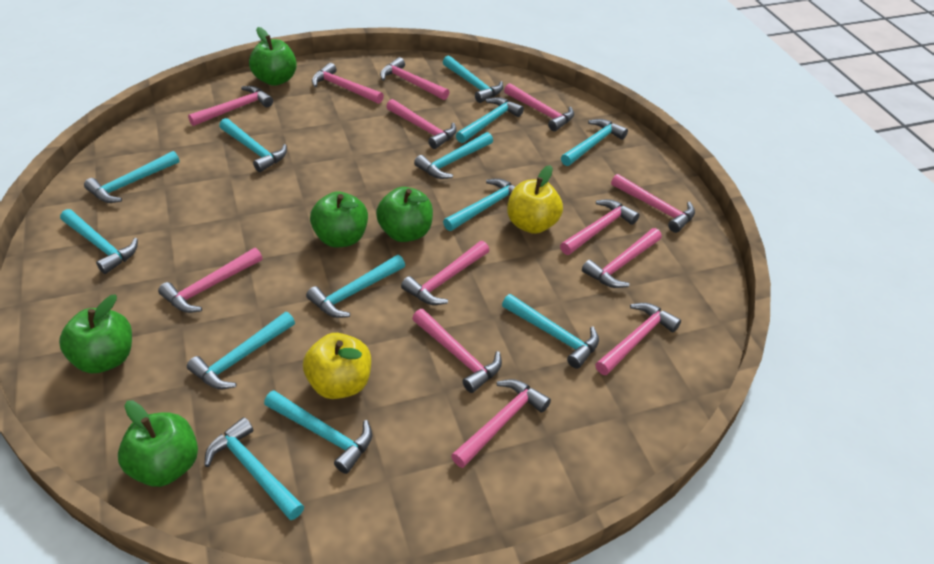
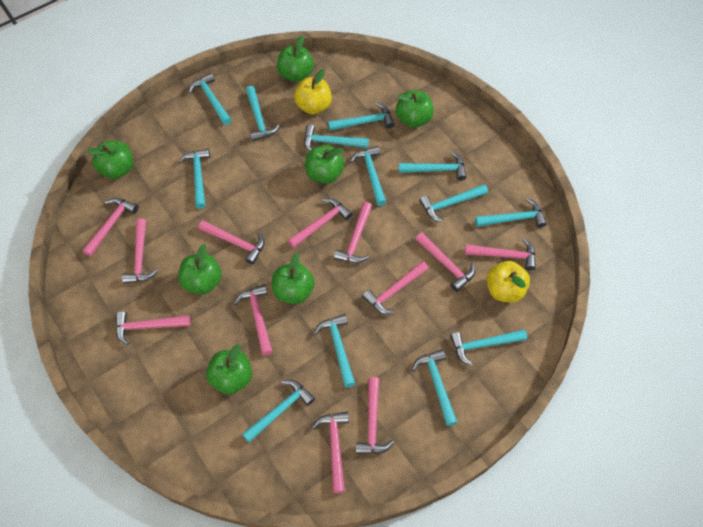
green apple: [59,295,132,373] [118,400,198,487] [249,27,297,86] [310,191,368,247] [376,187,433,242] = 5 -> [87,141,133,179] [178,244,222,295] [206,344,252,395] [272,253,315,304] [277,35,314,82] [305,145,345,184] [396,90,434,128] = 7
pink hammer: [158,248,262,313] [188,86,273,126] [312,63,384,104] [380,57,449,100] [386,99,457,149] [401,241,489,305] [412,309,502,393] [451,379,551,468] [504,83,574,131] [560,199,639,255] [582,228,662,288] [595,303,681,375] [611,174,695,233] = 13 -> [83,198,138,256] [116,311,190,345] [122,218,158,284] [199,220,264,265] [234,284,273,356] [288,198,352,248] [312,412,349,493] [334,202,372,263] [356,377,394,454] [362,261,429,314] [415,232,475,292] [465,238,536,271] = 12

